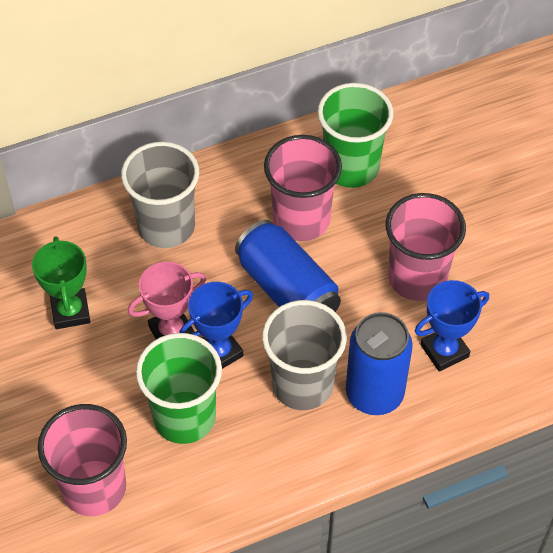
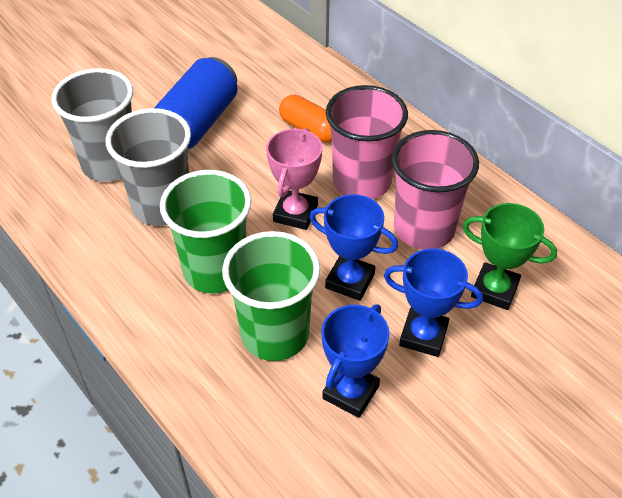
blue can: [235,220,341,312] [346,312,413,415] = 2 -> [154,57,238,149] = 1
blue trophy: [179,282,253,369] [415,280,489,372] = 2 -> [309,194,398,301] [321,304,390,418] [384,248,483,357] = 3
orange capsule: none = 0 -> [279,95,332,143] = 1
pink cup: [38,404,127,516] [264,135,342,241] [386,193,466,301] = 3 -> [326,85,408,199] [392,130,479,249] = 2

